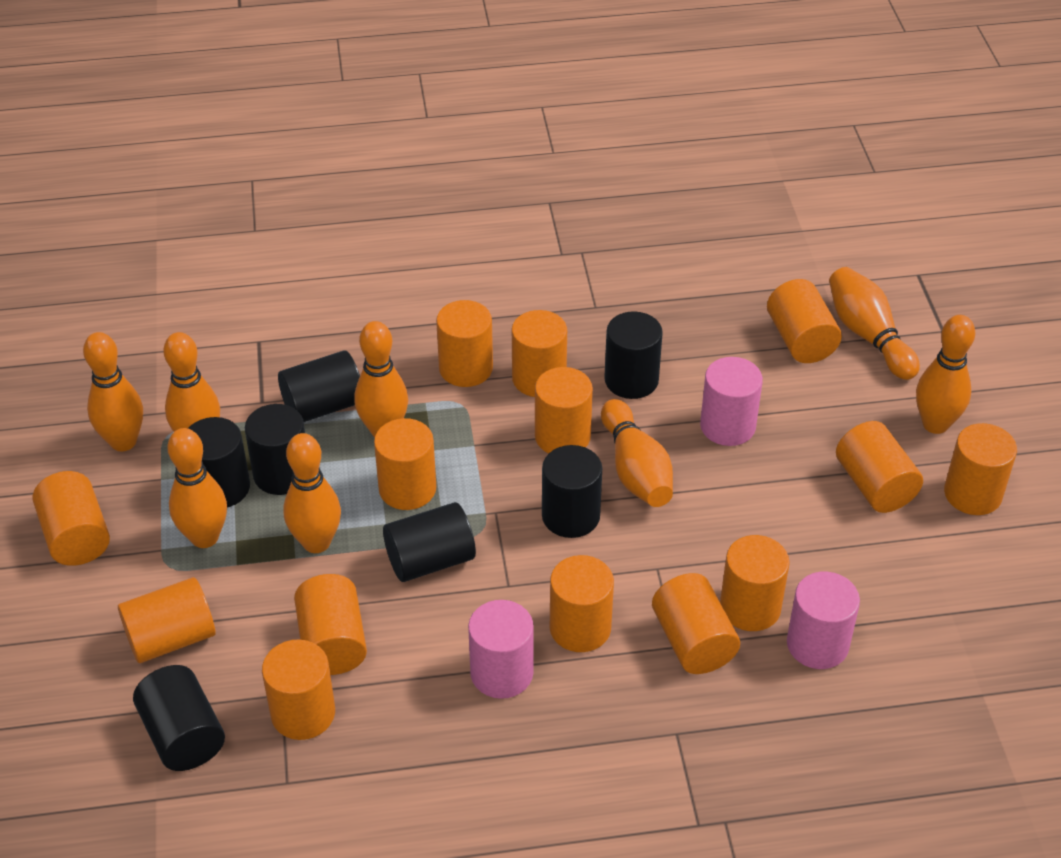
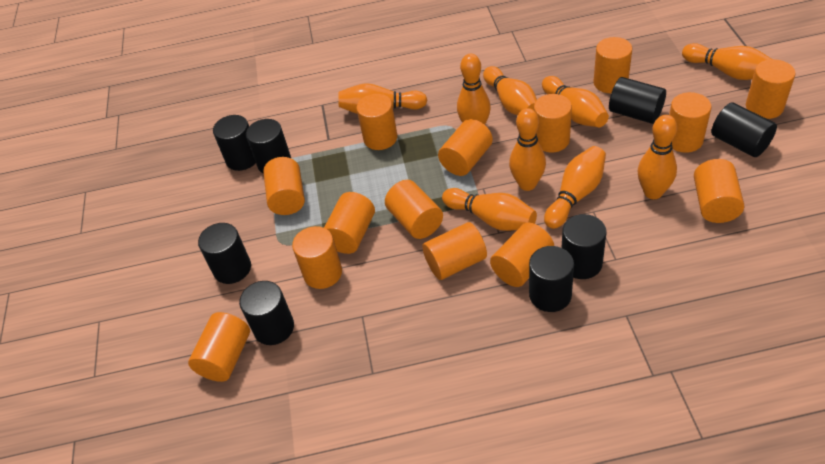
black cylinder: [133,665,225,771] [188,417,250,508] [245,404,305,495] [278,350,360,422] [383,502,476,582] [542,445,602,538] [604,311,663,399] = 7 -> [198,223,251,284] [213,115,256,171] [239,281,294,345] [246,119,291,173] [529,246,574,312] [562,214,607,279] [609,77,666,124] [711,102,777,157] = 8
orange bowling pin: [83,332,143,451] [164,332,220,432] [167,428,227,548] [283,433,341,553] [354,321,408,437] [601,399,673,507] [829,267,920,380] [916,315,975,434] = 8 -> [338,83,427,114] [442,188,537,231] [457,54,491,125] [483,66,537,115] [509,108,546,191] [542,76,609,127] [544,146,606,229] [638,115,677,199] [682,43,771,80] = 9
pink cylinder: [468,600,534,699] [700,357,763,446] [787,572,860,669] = 3 -> none = 0

